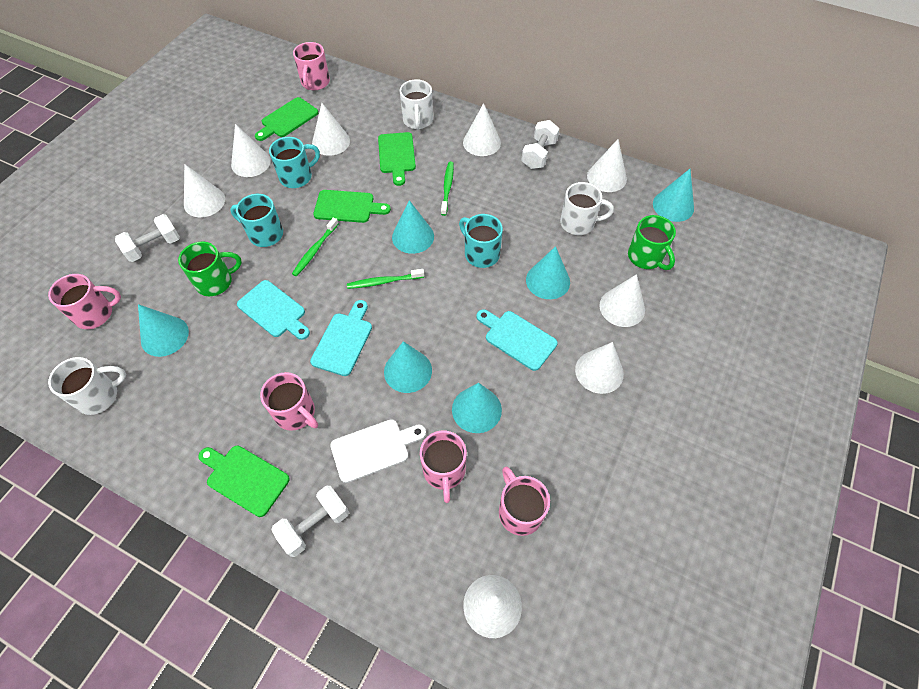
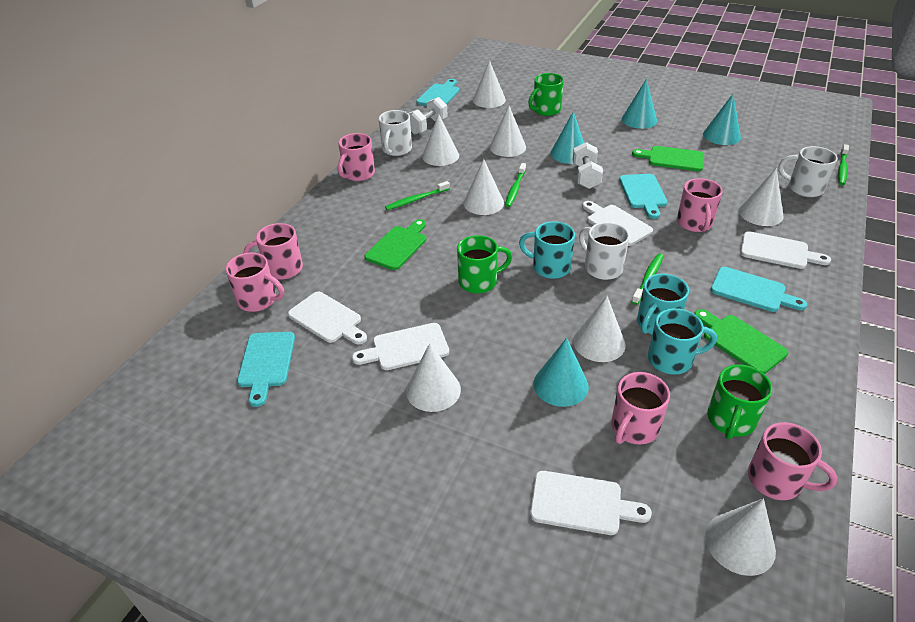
green cutting board: [198,446,290,517] [255,97,318,141] [313,190,391,223] [378,132,416,186] = 4 -> [365,219,426,270] [632,146,704,171] [694,309,788,374] = 3
green mug: [178,242,242,296] [628,215,676,270] = 2 -> [457,235,512,294] [528,73,564,116] [707,364,772,439] = 3
green toothbrush: [292,217,338,276] [347,269,424,289] [441,162,454,216] = 3 -> [385,181,450,210] [505,163,526,207] [632,253,664,305] [838,144,849,185] = 4
pink mug: [48,274,121,329] [260,372,318,431] [293,42,330,90] [420,431,467,503] [499,467,550,536] = 5 -> [225,253,284,312] [244,223,303,280] [338,133,375,181] [611,372,670,444] [677,178,723,232] [748,422,838,500] = 6
turquoise cone: [138,304,189,357] [384,341,432,393] [392,200,434,254] [452,383,502,433] [526,246,570,299] [653,169,694,222] = 6 -> [534,338,589,407] [550,111,584,164] [622,79,657,129] [703,94,741,145] = 4
turquoise cutting board: [237,280,310,340] [310,300,372,376] [476,309,558,371] = 3 -> [237,332,295,407] [417,79,459,106] [619,174,667,219] [711,267,807,312] = 4
white cutting board: [330,419,426,483] = 1 -> [288,292,367,344] [352,323,449,370] [530,471,652,535] [582,201,653,246] [740,231,831,269] = 5
white dumbbell: [115,214,180,262] [271,486,349,557] [521,120,560,169] = 3 -> [408,97,447,134] [573,142,603,189] = 2

